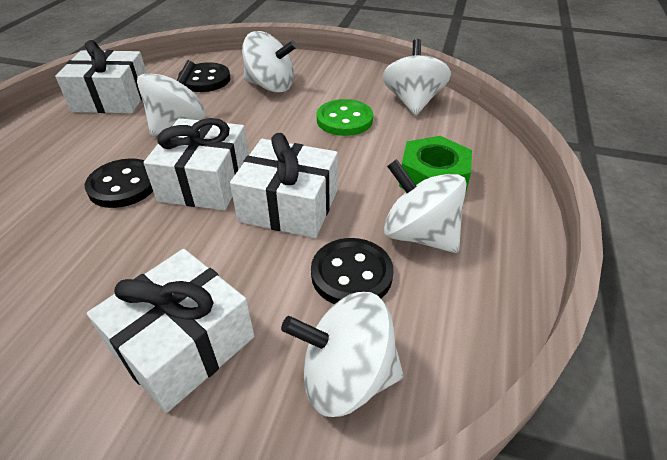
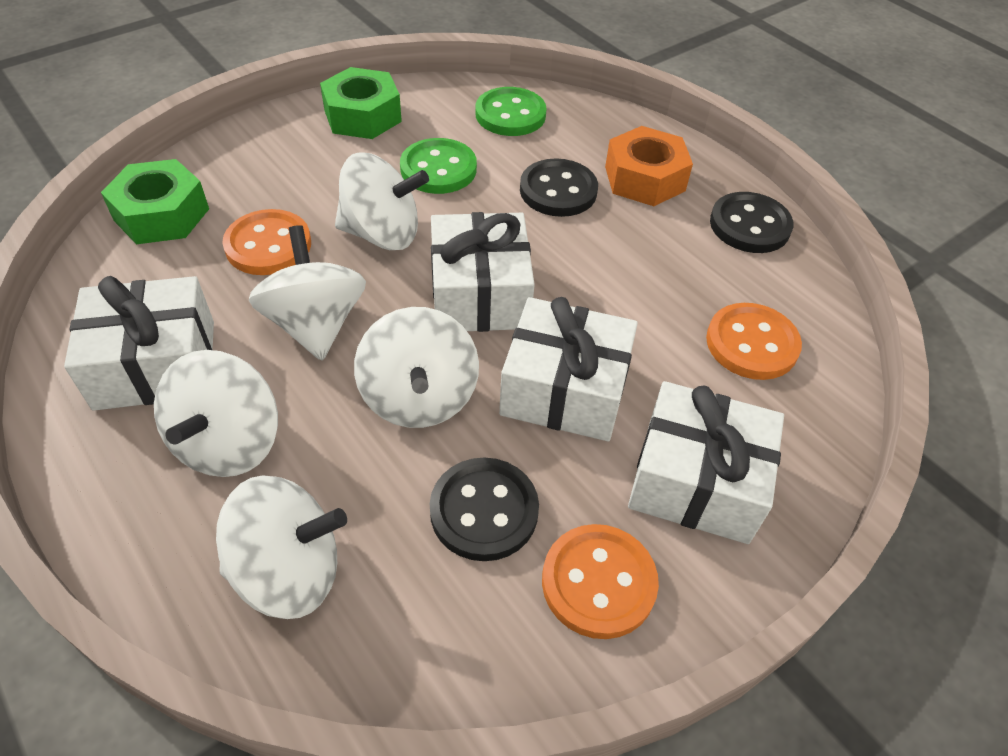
green button: [317,99,373,136] = 1 -> [400,138,477,194] [475,87,547,136] = 2
green nut: [399,136,472,194] = 1 -> [101,159,209,244] [320,67,402,139] = 2
orange button: none = 0 -> [222,209,311,275] [542,524,659,639] [706,303,802,380] = 3
orange nut: none = 0 -> [605,126,693,206] = 1

